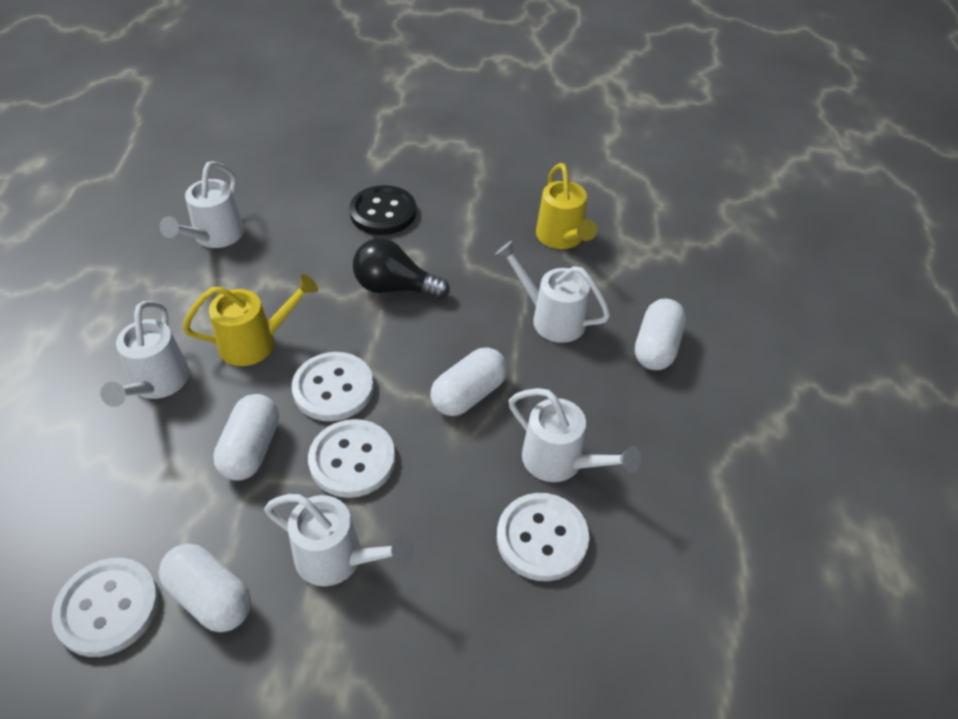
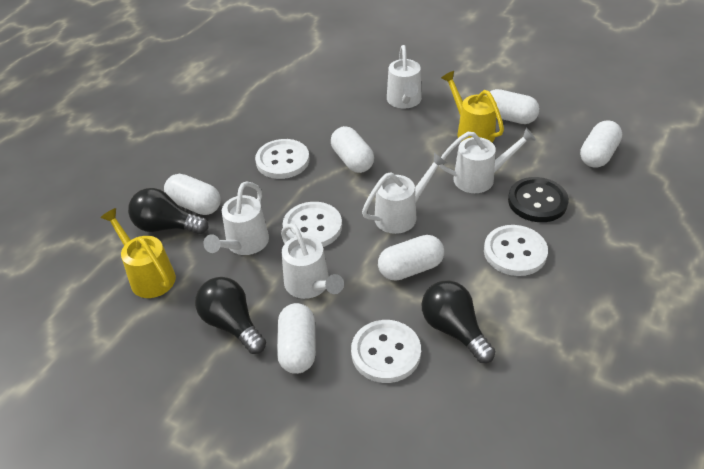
black light bulb: [353,238,450,300] = 1 -> [128,188,208,234] [195,277,266,354] [422,281,495,363] = 3
white capsule: [159,543,251,632] [213,394,279,481] [431,347,507,416] [635,299,686,370] = 4 -> [164,174,221,215] [277,303,316,374] [331,126,374,173] [378,235,444,281] [486,89,540,124] [580,120,622,168] = 6

